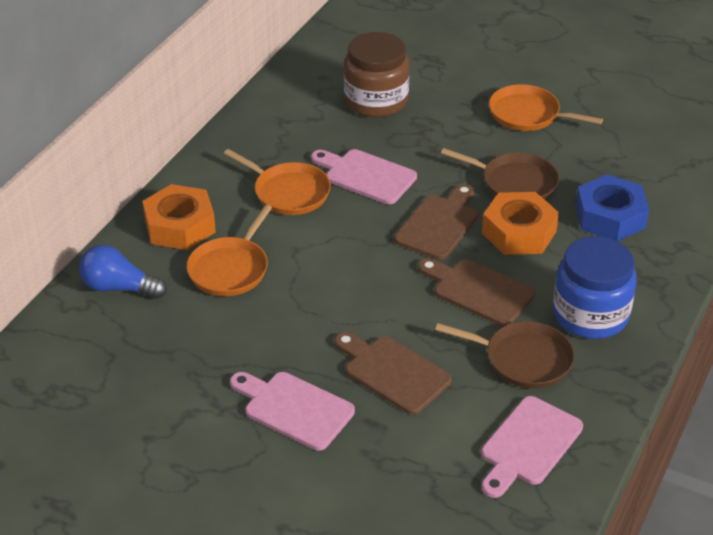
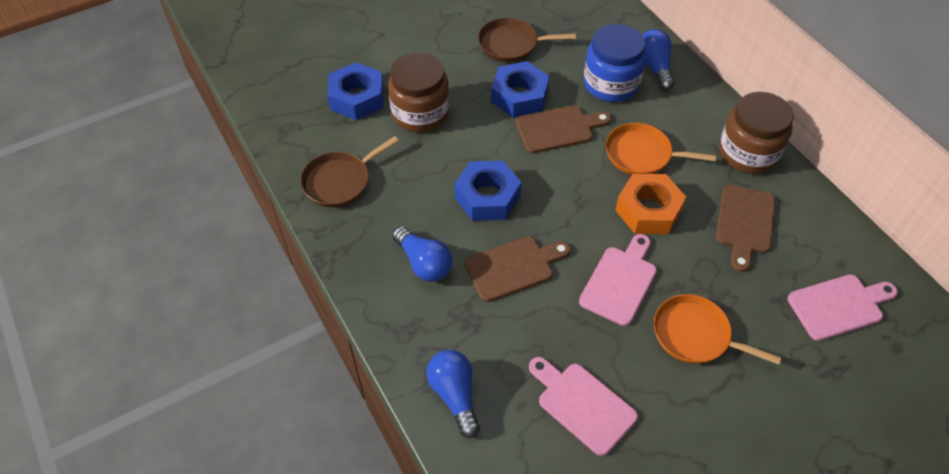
blue light bulb: [79,245,167,299] = 1 -> [392,226,453,282] [427,350,480,438] [642,29,675,91] = 3
blue nut: [575,174,649,241] = 1 -> [327,62,383,120] [454,161,521,221] [491,61,550,118] = 3
brown jar: [344,32,409,117] = 1 -> [388,53,450,132] [719,92,794,174] = 2
orange nut: [142,184,216,250] [482,192,559,255] = 2 -> [615,174,686,234] = 1
orange pan: [186,205,272,296] [224,149,331,215] [489,84,603,131] = 3 -> [606,123,716,175] [654,294,781,365] = 2

